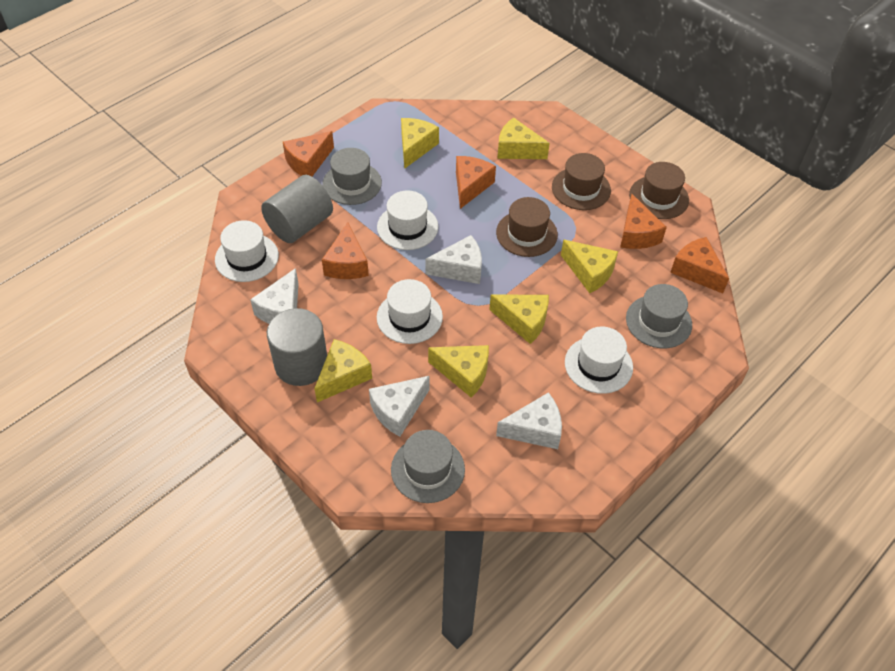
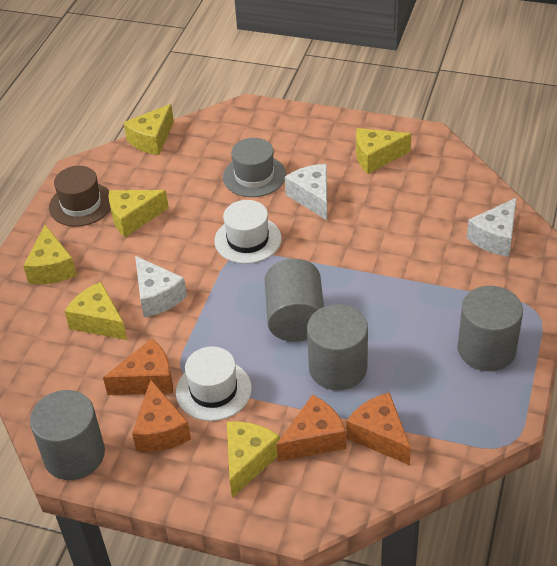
brown hat: [496,197,558,257] [552,153,611,210] [629,162,689,219] = 3 -> [49,166,111,227] = 1
grey cylinder: [261,175,333,243] [267,308,327,386] = 2 -> [30,390,105,480] [265,259,324,342] [307,304,368,391] [458,286,523,371] = 4
grey hat: [322,148,382,205] [391,430,465,503] [626,284,692,348] = 3 -> [223,138,286,197] = 1
orange cheese: [283,131,334,176] [322,222,369,279] [456,156,496,209] [620,194,667,249] [670,237,729,294] = 5 -> [103,339,173,395] [132,380,191,452] [277,395,346,462] [346,392,411,465] = 4
white cheese: [250,268,299,324] [369,376,430,437] [425,235,482,284] [496,392,562,449] = 4 -> [135,256,187,317] [285,164,327,220] [467,198,517,257] = 3
white hat: [215,220,279,282] [377,190,438,250] [377,279,443,344] [565,327,633,394] = 4 -> [176,346,252,421] [214,200,281,264] = 2

